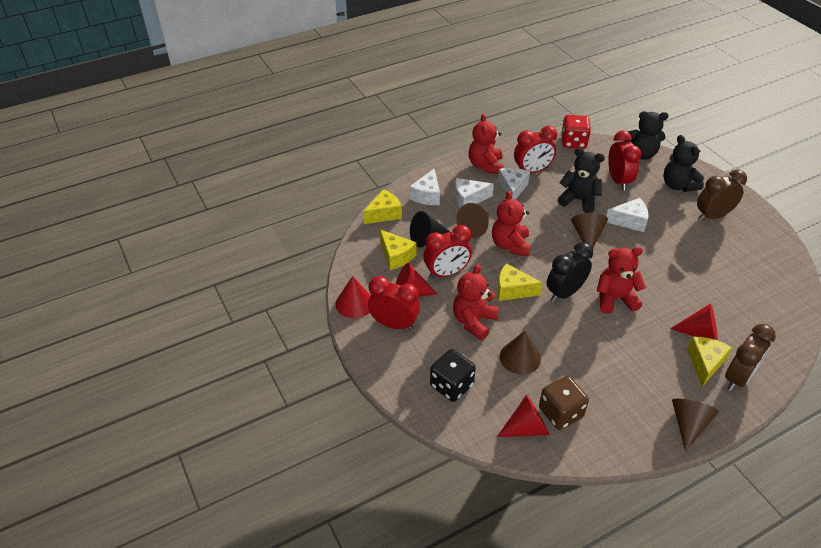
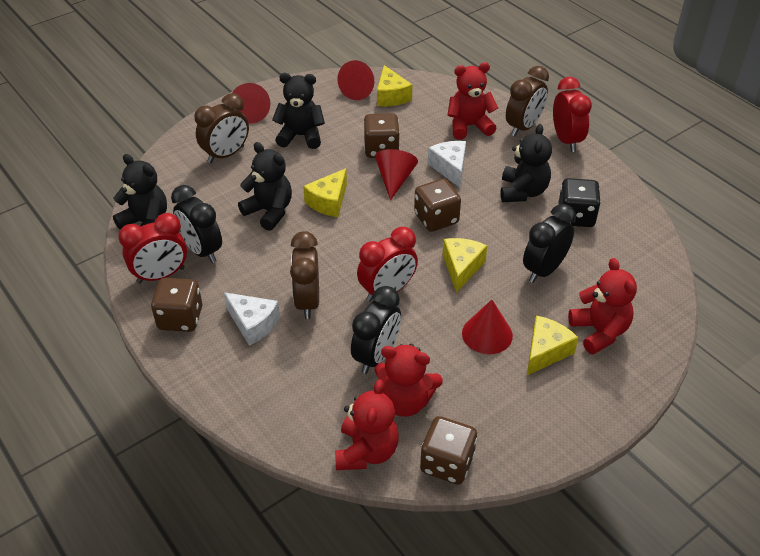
black clock: [547,242,593,302] = 1 -> [171,185,222,263] [351,286,401,374] [523,204,576,283] = 3
black cone: [410,211,450,247] = 1 -> none = 0
black teddy bear: [558,148,605,213] [624,111,668,160] [664,135,704,192] = 3 -> [113,154,167,229] [238,142,292,231] [272,73,325,149] [501,124,552,202] = 4
brown clock: [697,169,747,221] [725,324,776,391] = 2 -> [194,93,249,163] [290,231,319,319] [506,66,549,136] = 3
brown cone: [456,203,489,238] [500,331,541,375] [571,213,608,249] [672,399,719,451] = 4 -> none = 0
brown dice: [539,376,589,430] = 1 -> [151,278,202,332] [363,113,400,158] [414,179,461,232] [420,416,477,485] = 4
red clock: [368,276,420,331] [424,225,472,279] [514,126,557,173] [608,131,641,191] = 4 -> [118,213,187,284] [357,227,418,302] [553,77,592,152] = 3
red dice: [561,115,591,149] = 1 -> none = 0
white cheese: [410,169,440,205] [455,178,494,208] [498,168,530,200] [606,198,649,232] = 4 -> [224,292,280,346] [428,141,466,188] = 2

